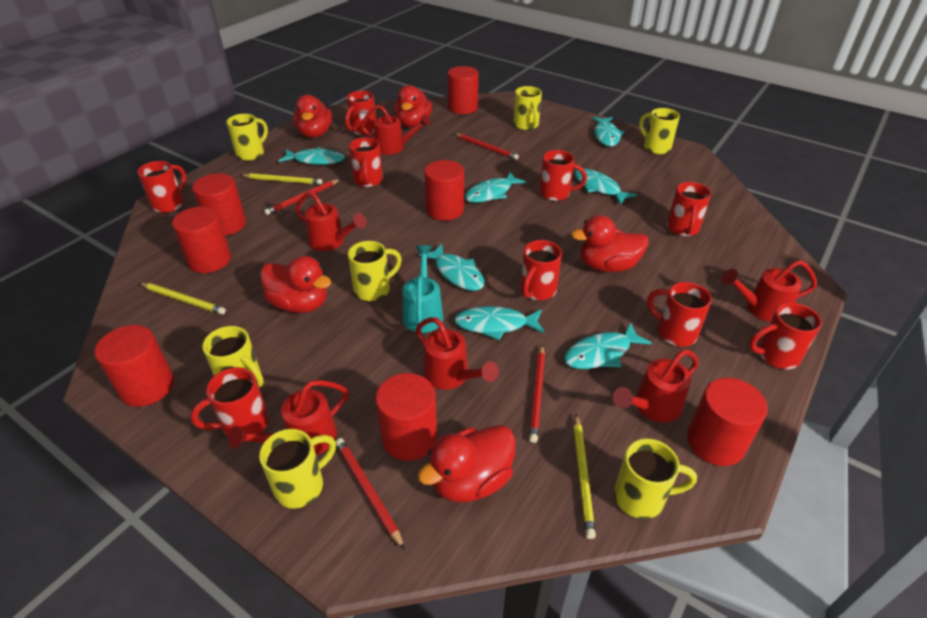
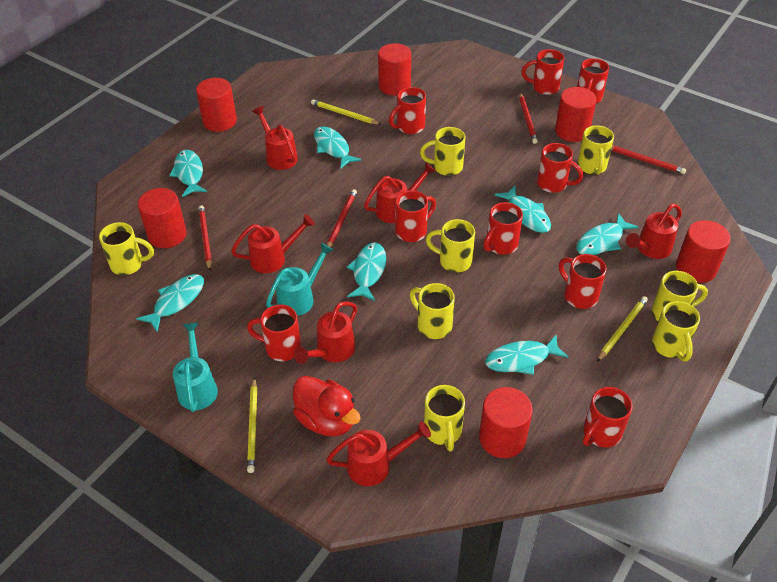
red cylinder: [95,325,174,407] [172,207,231,273] [192,173,246,236] [375,373,437,461] [424,160,464,221] [448,66,479,114] [687,378,768,466] = 7 -> [138,188,187,248] [196,78,237,132] [378,43,411,96] [479,387,533,458] [555,87,597,142] [676,220,731,283] = 6
red duck: [260,256,331,313] [293,95,332,138] [394,85,432,128] [418,425,516,502] [571,215,649,272] = 5 -> [293,376,361,437] = 1
turquoise watering can: [402,245,443,333] = 1 -> [173,323,218,412] [266,243,334,316] = 2
yellow mug: [202,326,264,388] [226,114,268,161] [259,429,336,508] [348,241,402,301] [513,86,542,130] [614,438,697,519] [639,108,680,155] = 7 -> [99,222,154,275] [410,283,455,339] [420,127,465,176] [424,385,465,451] [426,219,475,272] [577,125,614,175] [652,271,708,321] [652,301,700,361] = 8

